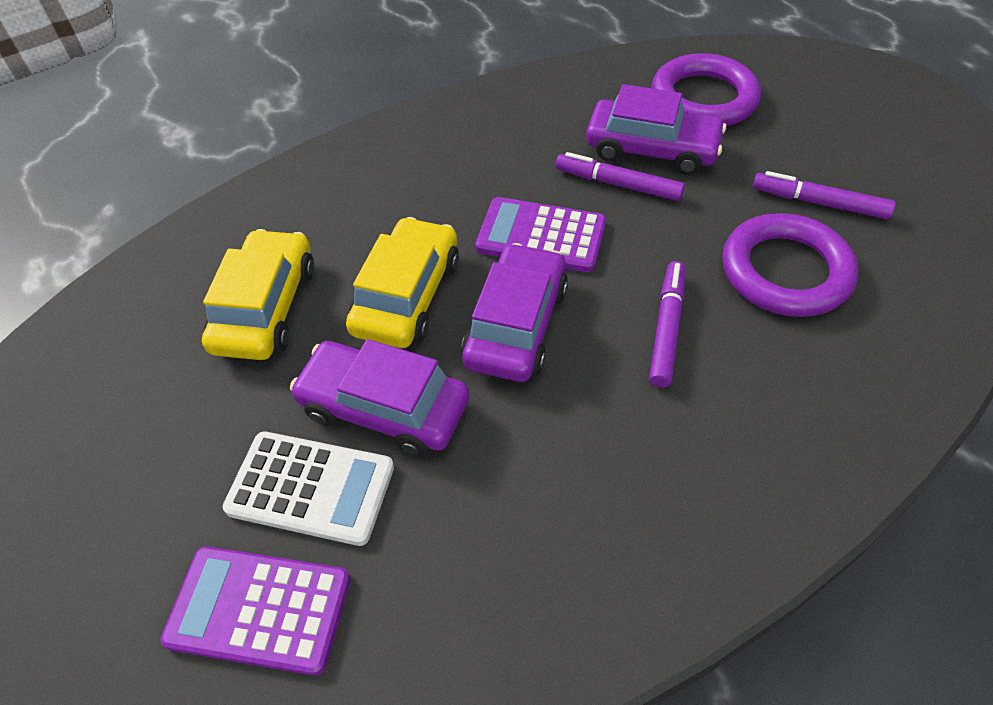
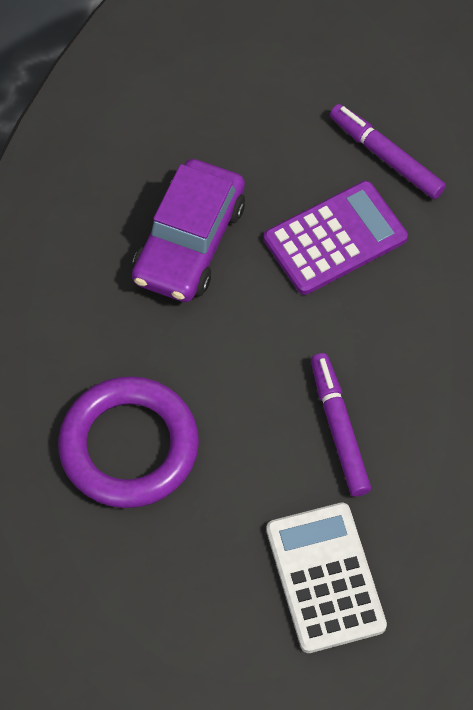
purple calculator: [161,546,350,676] [475,197,606,273] = 2 -> [264,181,408,295] = 1
purple car: [290,339,470,457] [461,243,568,382] [586,84,726,175] = 3 -> [132,159,245,302] = 1
purple marker: [556,152,685,201] [649,261,685,388] [753,171,896,219] = 3 -> [311,353,371,497] [330,104,446,199] = 2
purple ring: [651,53,761,126] [722,213,858,317] = 2 -> [58,376,199,508] = 1
yellow car: [202,229,314,360] [346,217,459,348] = 2 -> none = 0

